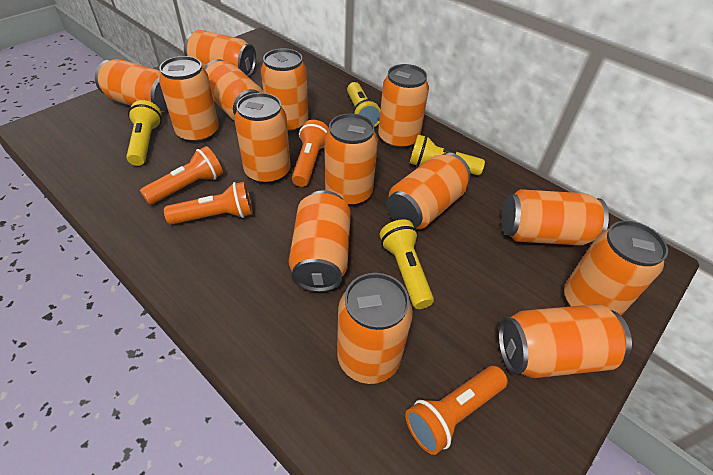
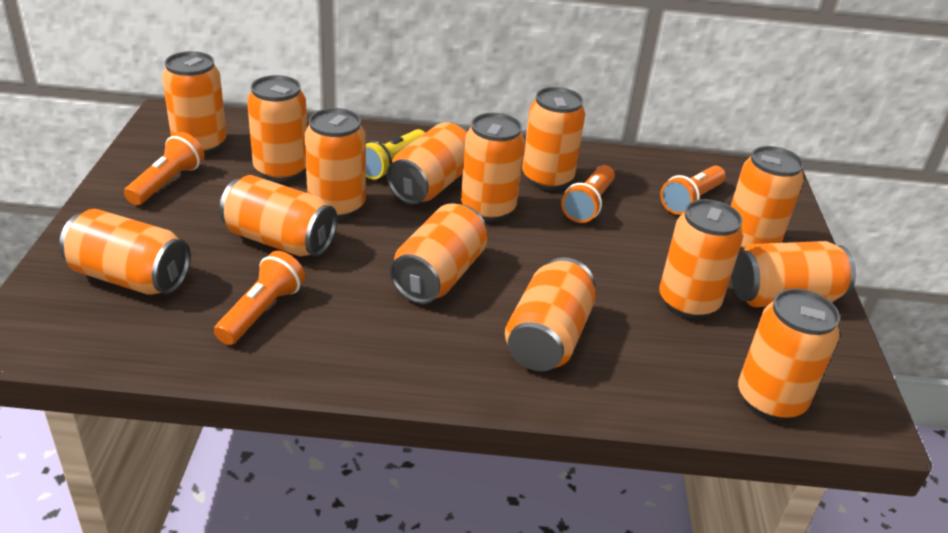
yellow flashlight: [126,100,162,166] [347,82,381,126] [380,219,434,309] [410,135,485,175] = 4 -> [366,129,425,180] = 1

